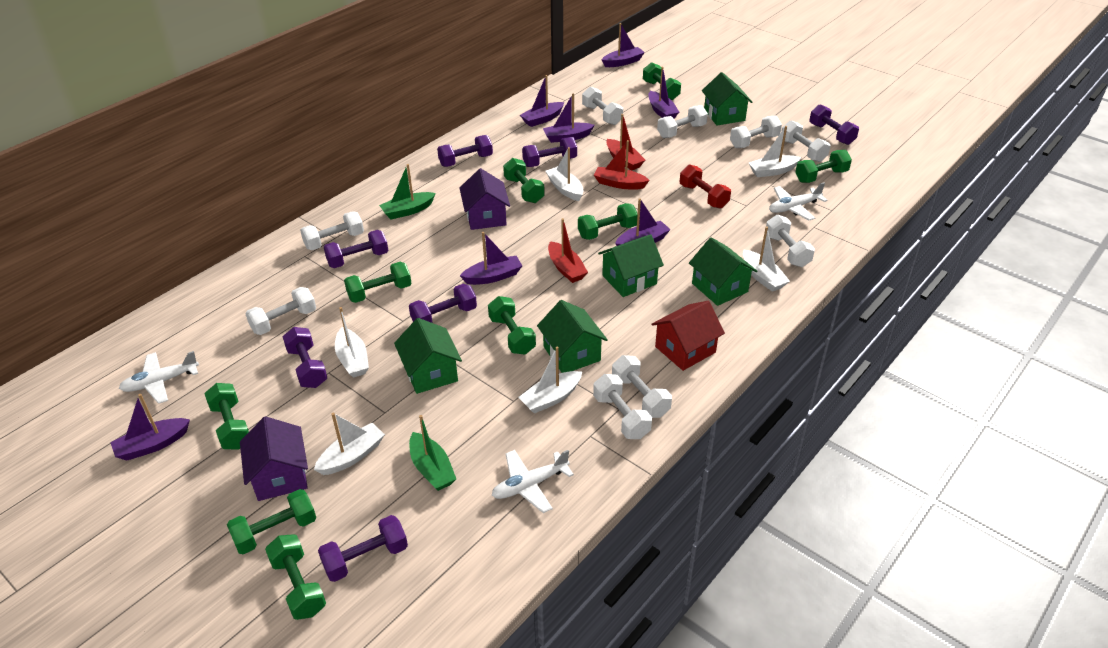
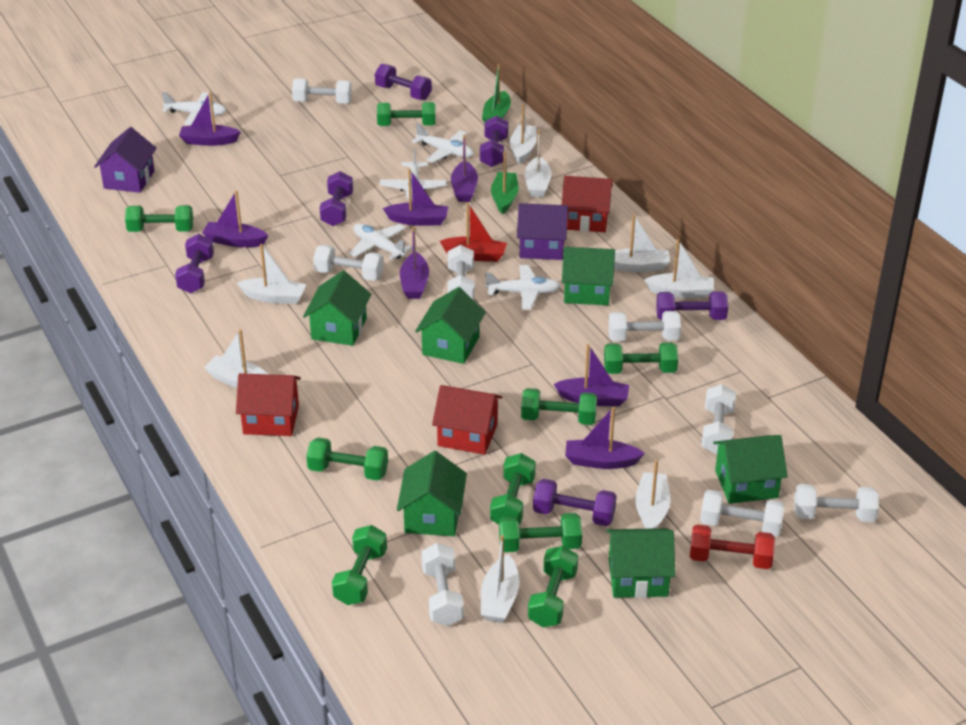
green house: [394,318,462,394] [537,300,608,373] [598,234,664,297] [689,237,757,306] [702,72,753,125] = 5 -> [303,271,371,346] [397,451,467,536] [415,287,486,364] [562,247,615,305] [606,528,676,598] [713,435,788,504] = 6
purple dumbbell: [282,327,327,388] [318,515,408,582] [324,230,388,268] [409,284,477,323] [437,135,493,167] [522,137,577,167] [810,104,859,145] = 7 -> [175,234,214,293] [320,171,353,226] [375,64,432,100] [480,116,508,167] [533,479,617,526] [656,291,728,321] = 6
red boat: [548,218,588,283] [594,140,650,189] [606,114,645,170] = 3 -> [440,203,507,262] = 1
red house: [651,301,725,371] = 1 -> [236,373,301,436] [432,385,502,455] [562,176,613,232] = 3
white boat: [314,413,385,475] [335,307,369,378] [518,346,582,414] [545,147,584,201] [743,226,790,292] [749,126,801,177] = 6 -> [204,329,268,388] [237,244,307,304] [481,535,519,623] [510,103,537,164] [524,130,552,197] [614,215,670,272] [635,460,670,529] [644,239,714,298] = 8
white dumbbell: [245,287,316,335] [300,211,364,250] [582,87,623,125] [593,374,652,439] [612,355,672,418] [657,105,708,138] [730,115,782,148] [766,215,815,267] [781,120,830,162] = 9 -> [292,78,352,103] [313,245,384,281] [421,543,464,626] [448,245,475,299] [608,311,681,341] [700,490,785,536] [701,384,736,454] [794,484,879,522] = 8
white plane: [119,351,199,404] [492,450,574,513] [769,183,827,221] = 3 -> [162,92,226,125] [349,224,413,260] [379,149,447,200] [412,123,474,163] [485,265,561,310] = 5

